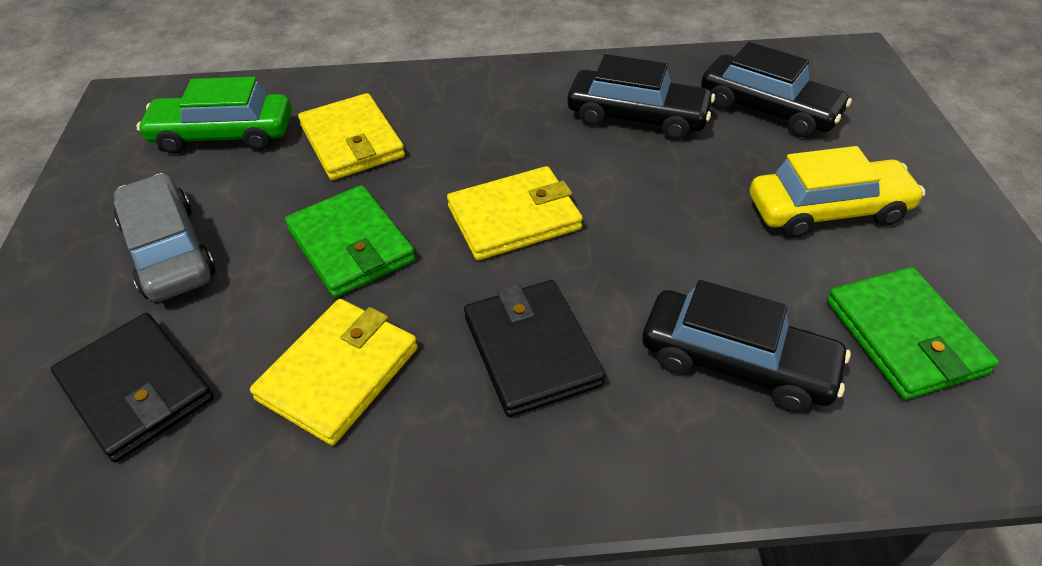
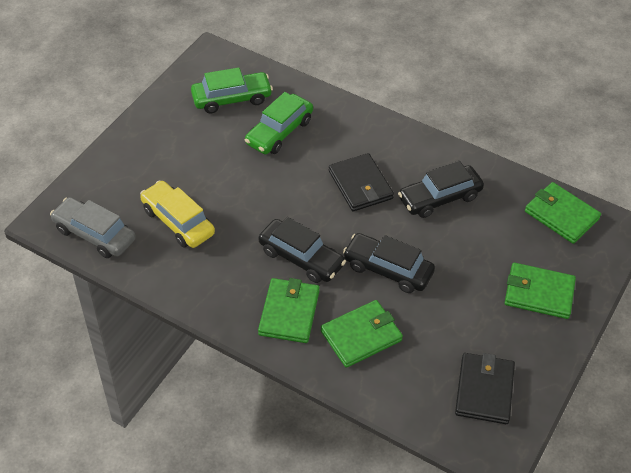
green car: [137,77,292,154] = 1 -> [191,67,273,113] [245,92,313,154] = 2
green wallet: [285,185,416,298] [827,267,999,400] = 2 -> [258,278,320,343] [321,300,403,368] [505,263,576,319] [525,182,601,244] = 4
yellow wallet: [250,299,418,445] [298,93,405,180] [447,166,583,260] = 3 -> none = 0

